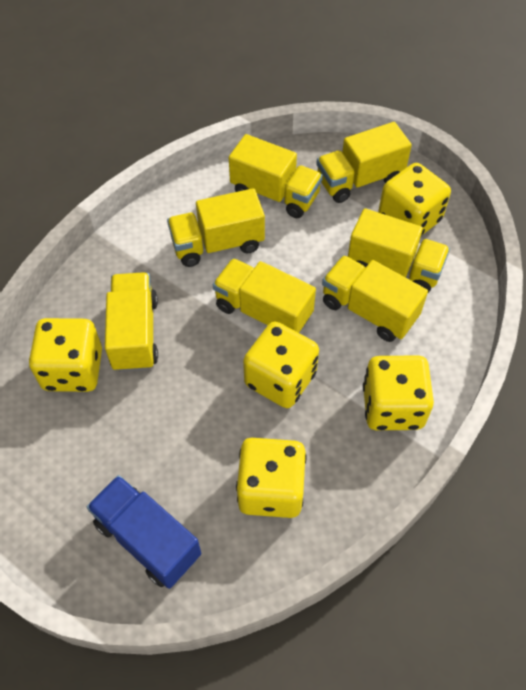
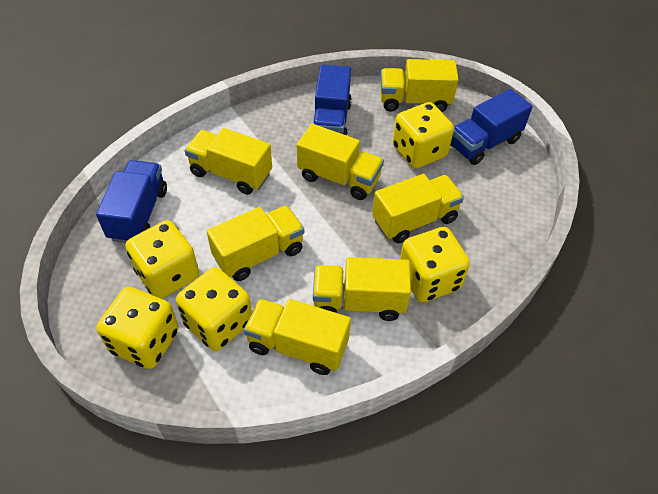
blue truck: [87,475,201,589] = 1 -> [96,160,167,243] [313,65,352,136] [451,89,533,165] = 3

